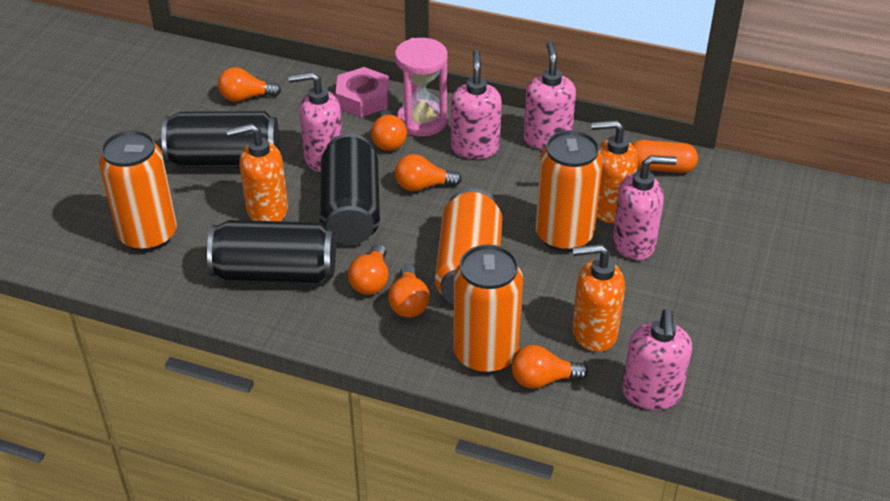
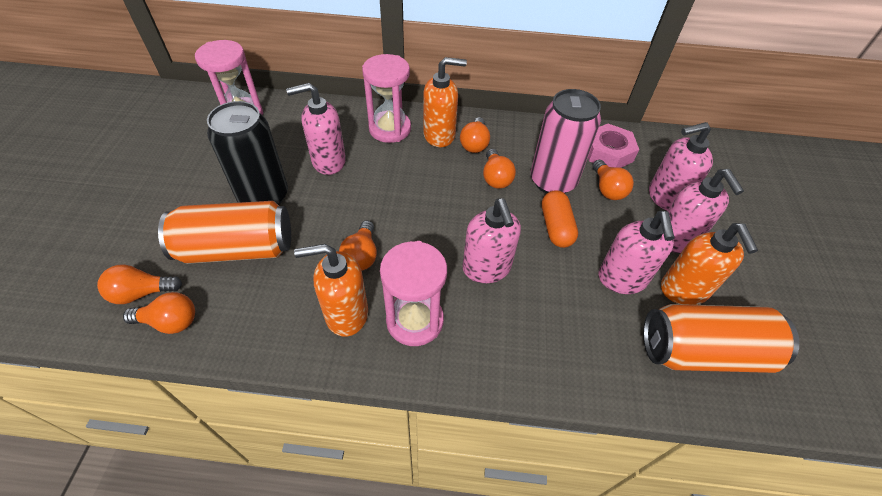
black can: [162,111,279,168] [207,220,336,285] [320,134,380,245] = 3 -> [207,101,288,205] = 1
orange can: [99,130,177,252] [435,188,502,305] [453,244,523,374] [536,130,603,252] = 4 -> [158,201,291,264] [643,304,799,373] = 2
pink can: none = 0 -> [531,89,601,194] = 1
pink hourglass: [395,38,448,137] = 1 -> [195,40,263,115] [362,54,411,143] [380,241,447,346] = 3

